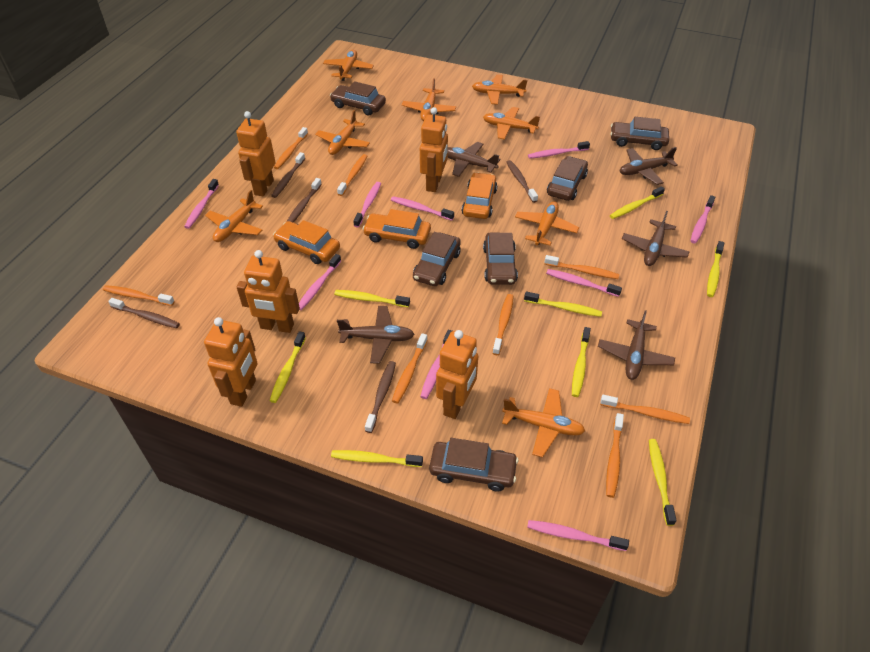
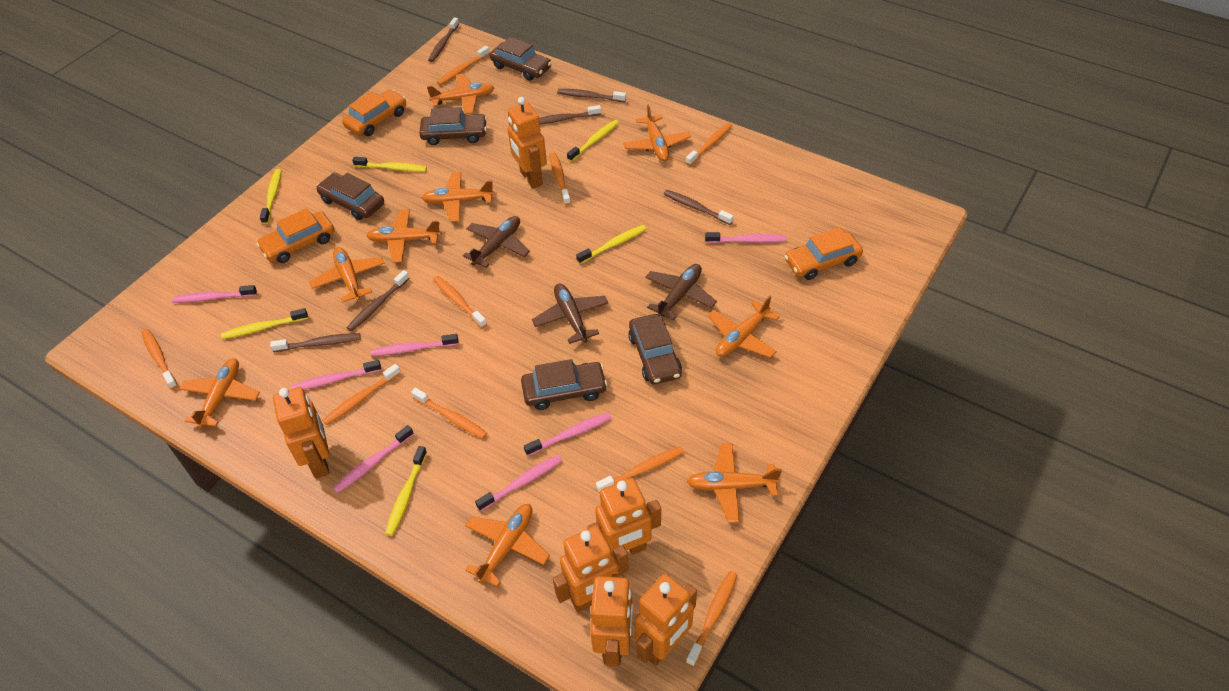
brown car: [330,81,386,116] [413,232,461,286] [429,438,518,492] [483,233,518,285] [547,156,588,201] [610,117,669,150] = 6 -> [316,172,384,220] [419,107,487,145] [490,37,551,81] [521,359,607,410] [628,314,682,384] = 5
brown plane: [337,306,415,364] [448,142,500,177] [598,310,675,380] [620,147,678,185] [622,211,690,266] = 5 -> [463,216,530,268] [532,284,608,344] [645,264,717,320] = 3
brown toothbrush: [108,298,180,328] [271,152,305,198] [287,178,322,222] [365,361,396,433] [506,160,538,203] = 5 -> [270,333,361,352] [347,270,410,331] [428,17,459,62] [539,105,601,124] [557,89,626,102] [664,190,734,225] = 6
orange plane: [205,190,263,242] [315,110,370,155] [323,50,374,81] [402,78,456,121] [472,75,527,105] [483,107,540,140] [502,388,585,458] [515,201,579,246] = 8 -> [179,358,260,428] [309,247,385,302] [366,209,441,263] [422,172,495,222] [427,74,495,114] [465,504,550,587] [623,104,691,161] [687,443,782,522] [708,296,780,358] = 9
orange robot: [204,317,257,407] [236,111,275,196] [237,250,300,333] [420,107,448,192] [436,330,478,419] = 5 -> [273,387,330,479] [508,97,547,188] [553,526,629,612] [587,478,661,555] [590,574,633,666] [634,574,697,666] = 6
orange toothbrush: [103,285,175,306] [274,127,308,169] [337,154,367,196] [392,333,428,403] [492,294,514,355] [544,255,619,279] [600,395,690,424] [606,413,624,498] = 8 -> [141,329,178,389] [322,364,401,425] [411,388,487,439] [433,276,487,328] [437,46,490,85] [550,152,571,205] [596,446,684,493] [686,123,733,166] [686,571,738,667] = 9
pink toothbrush: [184,179,219,229] [299,254,341,310] [353,182,381,228] [391,196,454,221] [420,330,452,399] [527,520,629,551] [528,141,590,159] [546,269,622,297] [690,195,716,243] = 9 -> [172,285,257,303] [291,360,381,390] [333,425,414,493] [371,334,459,356] [475,455,562,511] [524,412,612,456] [705,232,787,243] = 7
yellow toothbrush: [270,331,306,403] [331,450,423,467] [334,290,410,307] [524,292,602,317] [572,327,591,397] [610,186,665,219] [649,439,677,526] [707,241,724,297] = 8 -> [221,308,308,339] [260,169,281,224] [352,157,427,172] [385,446,427,536] [567,120,619,162] [576,225,646,264] = 6

